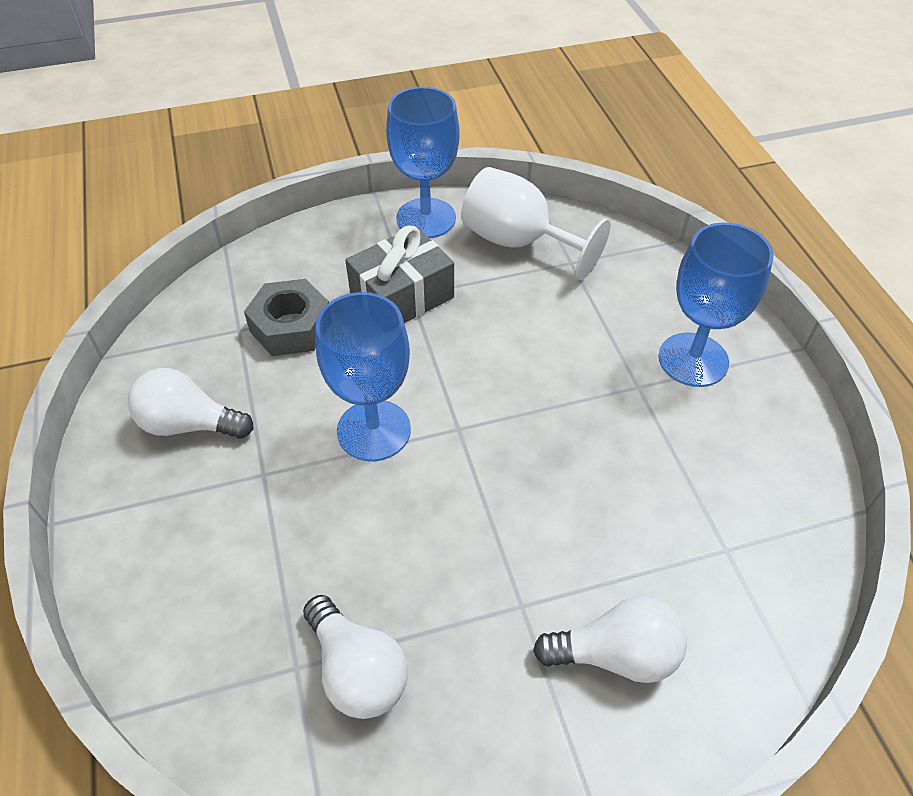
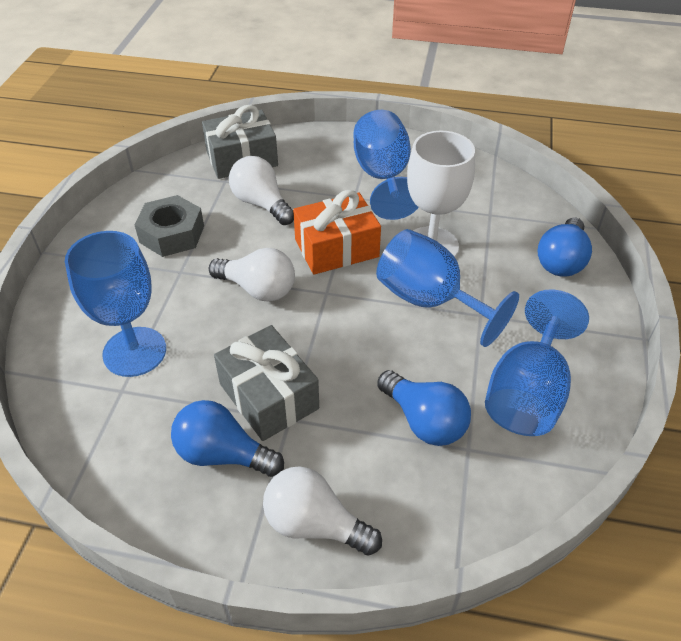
blue goblet: [315,292,411,461] [386,87,460,238] [658,222,774,387] = 3 -> [65,231,166,377] [354,110,419,220] [376,229,519,347] [485,289,589,436] = 4
blue light bulb: none = 0 -> [171,400,284,477] [377,370,471,446] [537,217,592,277] = 3
grey gift: [345,225,454,323] = 1 -> [202,105,278,179] [214,325,319,441] = 2
orange gift: none = 0 -> [293,190,381,275] = 1

